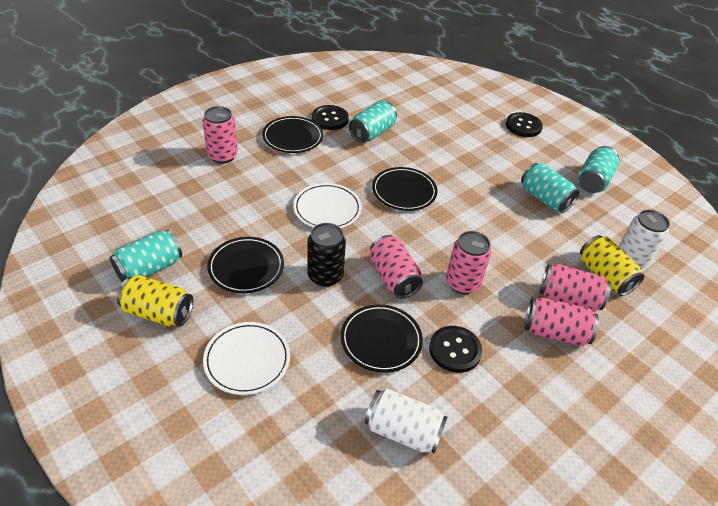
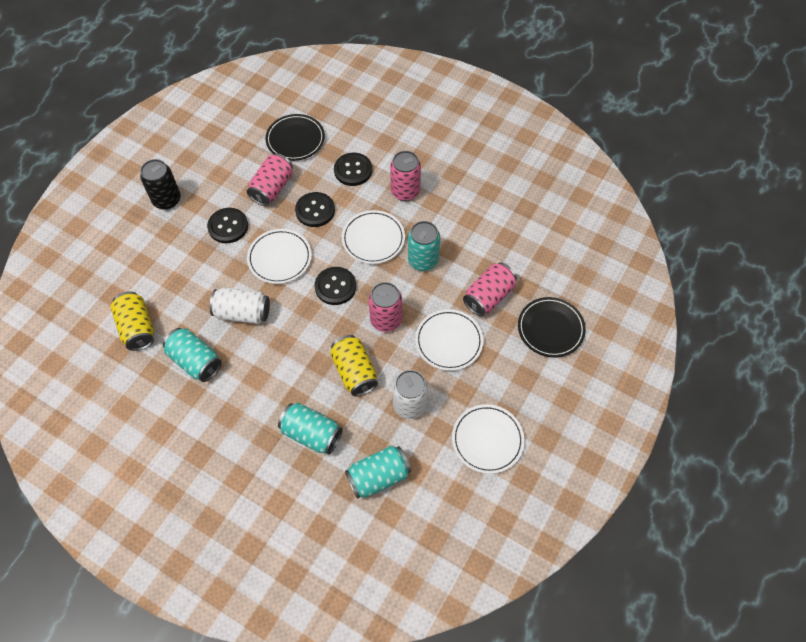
black button: [312,105,349,130] [429,326,482,373] [506,112,543,137] = 3 -> [207,208,248,243] [295,192,335,227] [314,267,356,305] [334,153,372,186] = 4
black plate: [207,237,284,293] [262,116,323,153] [341,304,423,373] [372,167,437,211] = 4 -> [265,114,325,161] [518,297,586,358] = 2
pink can: [202,106,238,164] [369,235,423,298] [446,231,491,294] [525,298,599,346] [540,264,611,312] = 5 -> [247,153,293,206] [368,282,402,332] [390,151,421,201] [463,262,517,316] = 4
white plate: [203,322,290,395] [293,183,362,228] = 2 -> [247,229,312,284] [342,210,405,264] [415,309,483,371] [452,404,524,474] = 4

